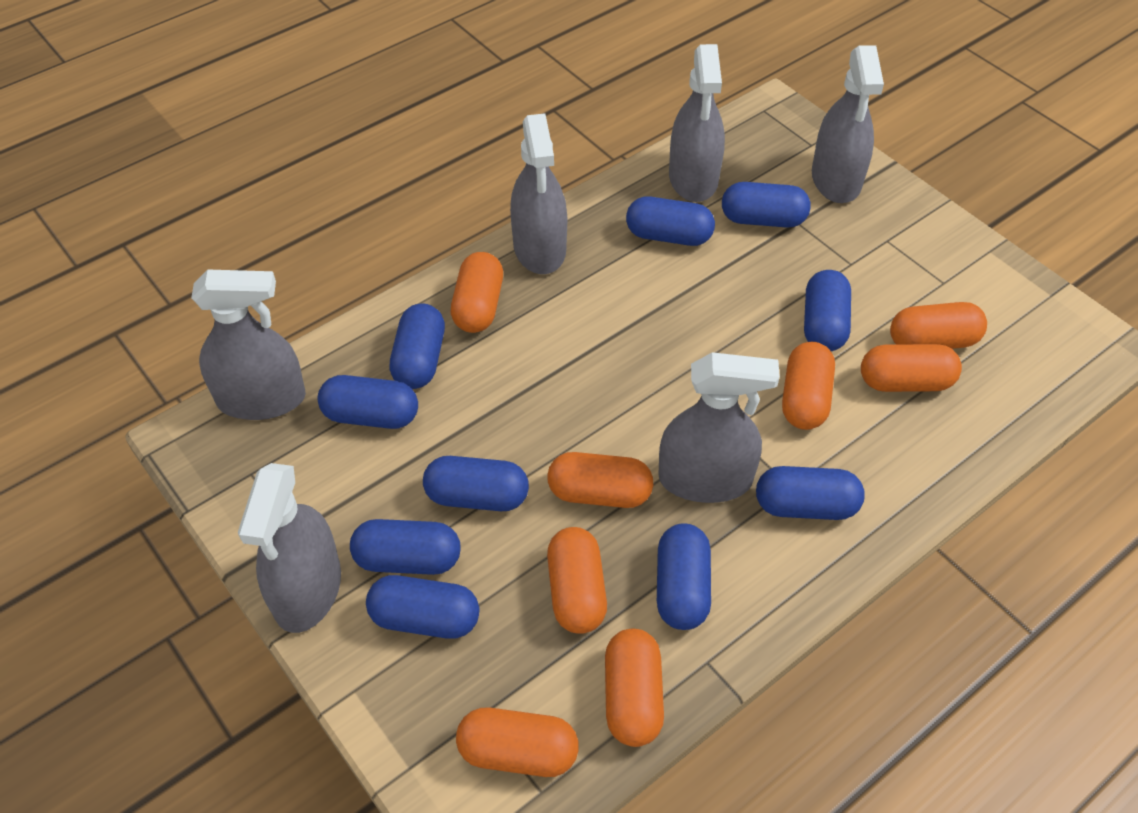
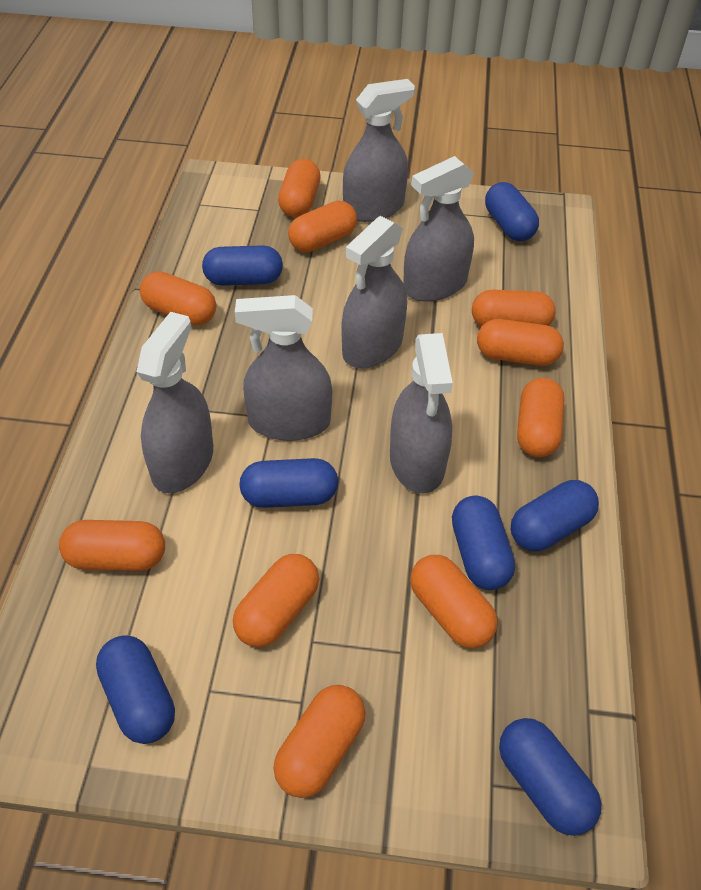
blue capsule: [318,375,418,429] [350,519,461,575] [366,575,479,639] [389,304,445,389] [423,456,529,511] [626,196,715,246] [657,524,711,630] [722,182,811,228] [756,466,865,520] [804,270,851,351] = 10 -> [96,635,175,744] [202,245,283,286] [239,458,338,508] [452,496,515,590] [485,182,539,241] [499,718,602,836] [511,480,599,552] = 7
orange capsule: [451,252,503,333] [456,707,579,777] [547,452,653,508] [547,527,607,634] [605,629,664,747] [782,342,835,430] [861,344,962,392] [890,302,987,349] = 8 -> [59,520,165,571] [140,271,216,325] [233,554,319,647] [273,685,366,798] [278,159,321,217] [288,201,357,252] [410,555,498,648] [472,290,556,327] [477,319,564,366] [517,378,565,457] = 10

